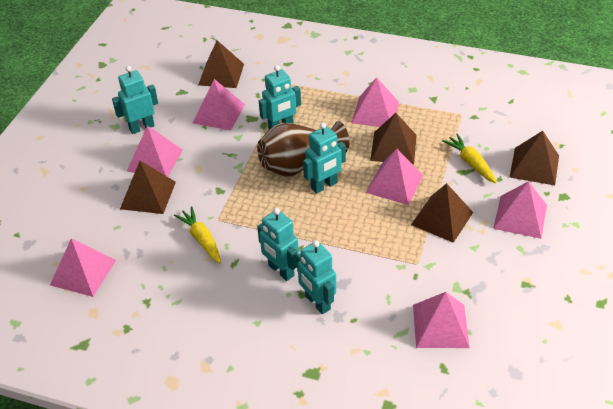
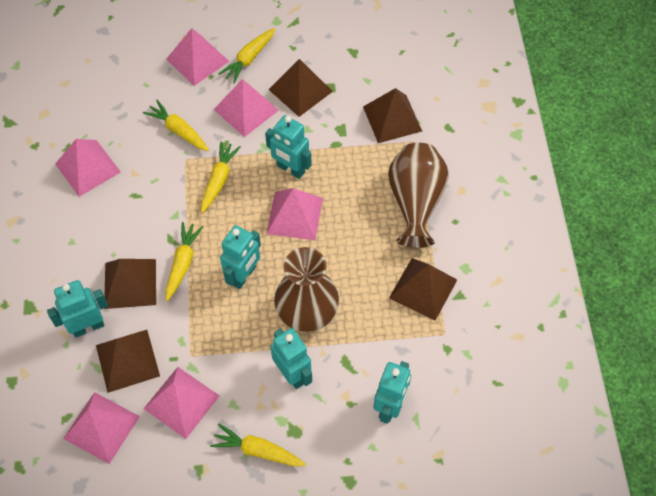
brown vase: [257,121,349,176] = 1 -> [274,247,339,332] [388,143,449,248] = 2
pink pyramid: [50,238,116,297] [127,126,183,177] [193,79,245,130] [351,77,399,127] [366,149,423,205] [413,292,470,348] [493,181,547,239] = 7 -> [55,139,121,197] [63,392,140,464] [144,367,219,439] [166,28,229,86] [214,79,279,137] [266,188,323,240] = 6
yellow carrot: [174,207,221,263] [442,134,497,183] = 2 -> [143,100,209,151] [165,222,204,301] [201,141,241,213] [210,424,306,466] [218,28,275,83] = 5

